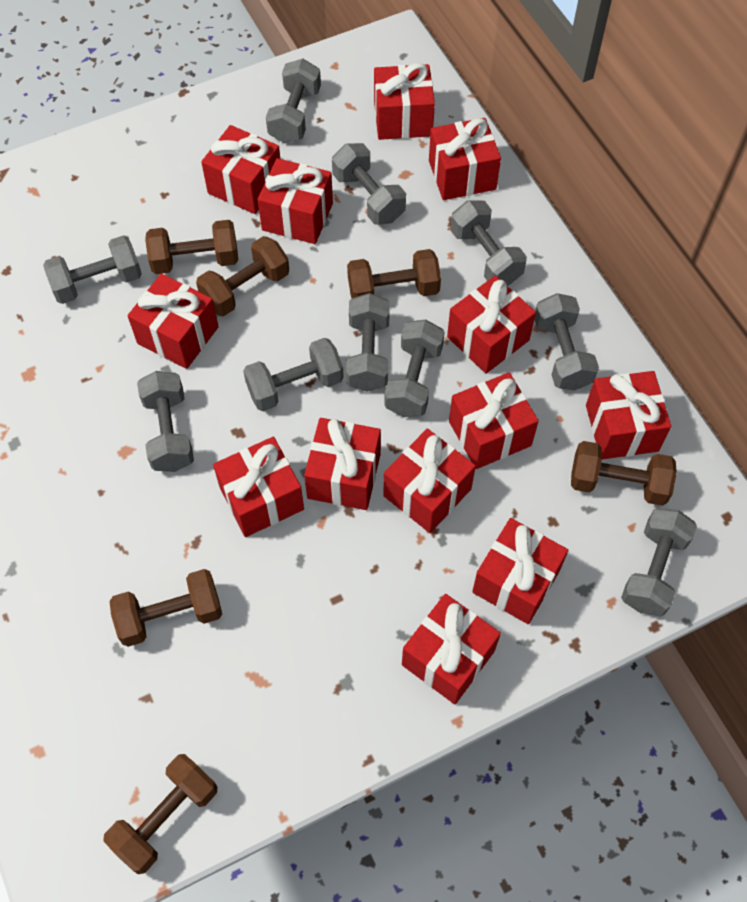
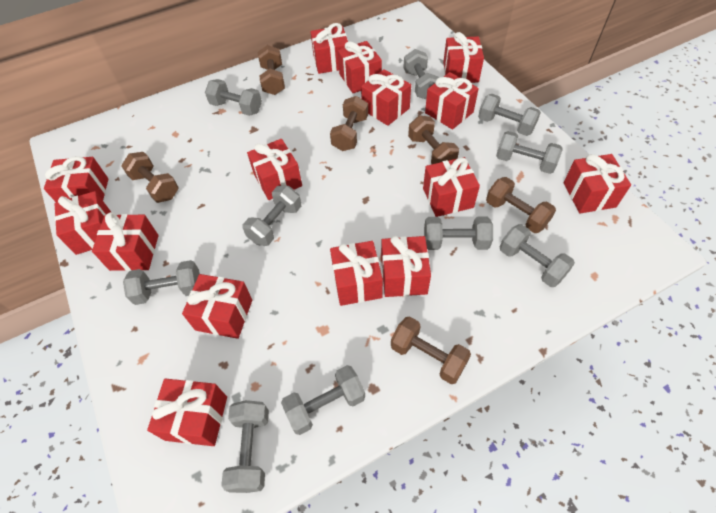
red gift: [128,274,219,369] [201,125,280,214] [213,437,304,537] [258,158,333,244] [304,418,381,510] [374,63,435,140] [383,429,476,533] [402,594,501,704] [429,118,501,200] [447,276,536,374] [449,372,539,469] [472,518,568,624] [586,371,671,459] = 13 -> [44,156,108,202] [55,191,111,255] [92,212,159,271] [147,379,227,446] [182,274,252,339] [247,139,302,200] [310,23,348,74] [330,241,383,306] [338,41,382,93] [361,69,411,126] [381,236,431,297] [423,157,480,217] [425,72,479,130] [443,32,484,83] [563,154,631,213] = 15

